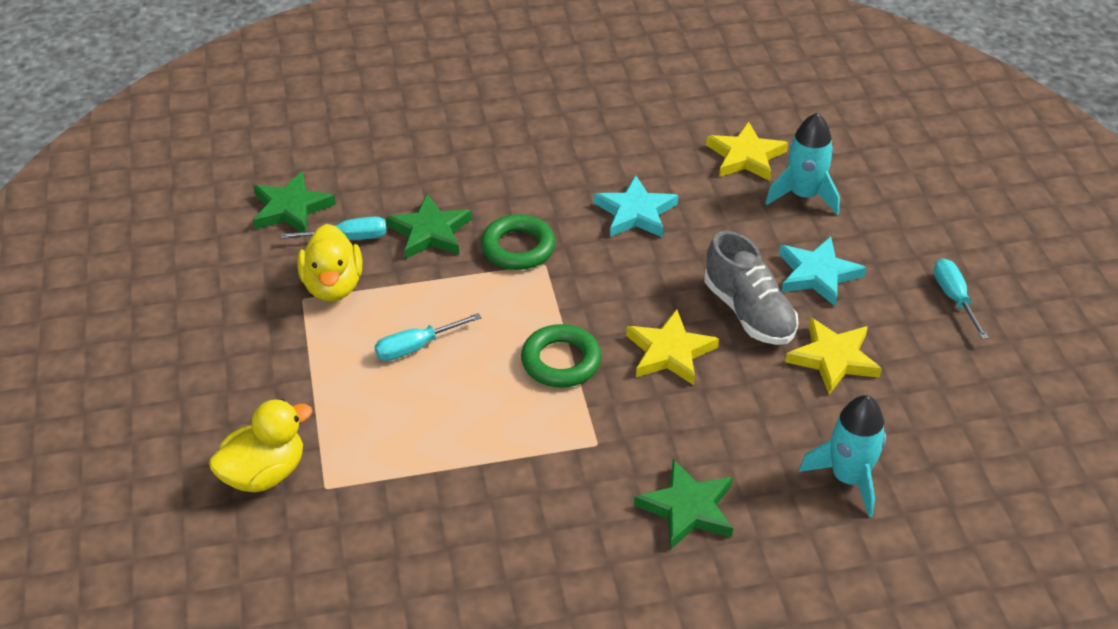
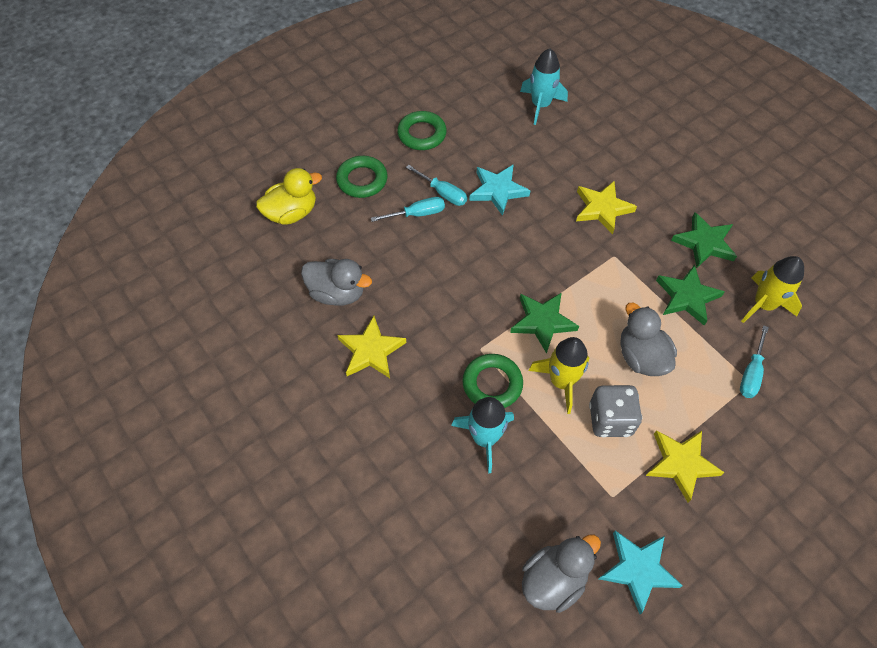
green ring: [481,214,555,270] [521,324,601,388] = 2 -> [336,156,387,198] [397,111,447,150] [463,354,523,408] = 3
grey dice: none = 0 -> [589,385,642,437] = 1
grey duck: none = 0 -> [301,259,372,305] [522,535,601,613] [621,303,677,376] = 3
grey shoe: [704,231,798,345] = 1 -> none = 0
yellow duck: [209,399,312,492] [297,224,362,301] = 2 -> [256,168,322,225] = 1
yellow rocket: none = 0 -> [528,337,589,414] [741,256,804,323] = 2

